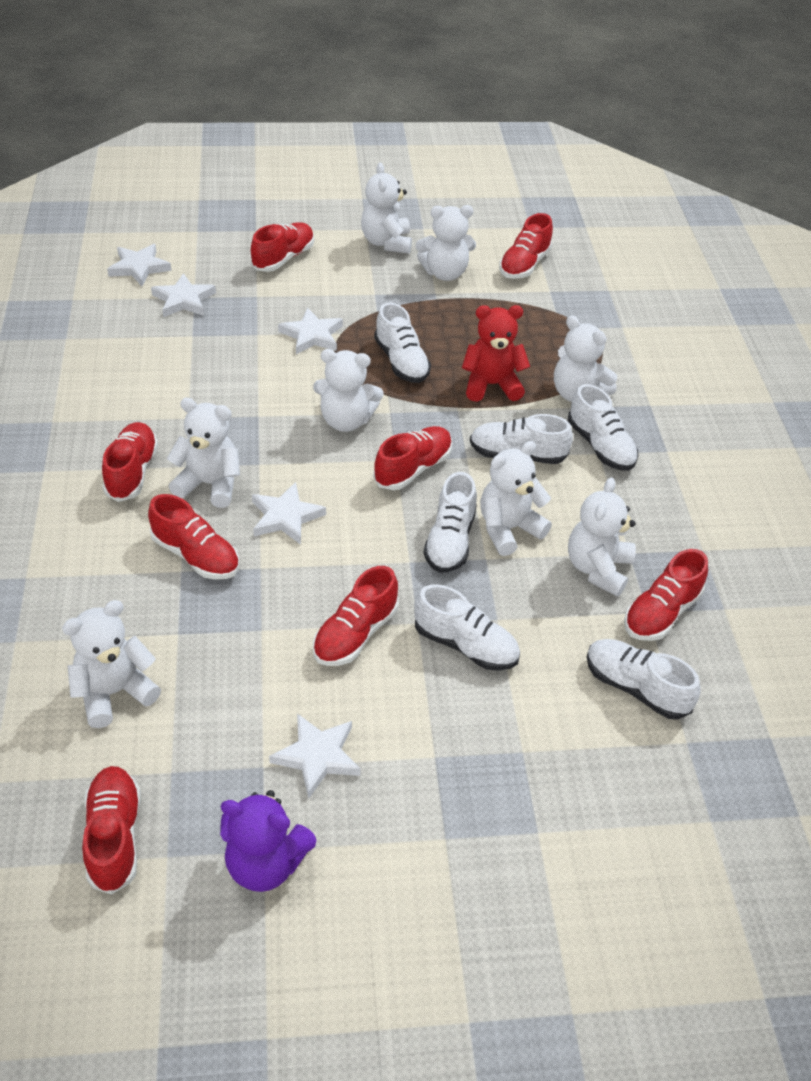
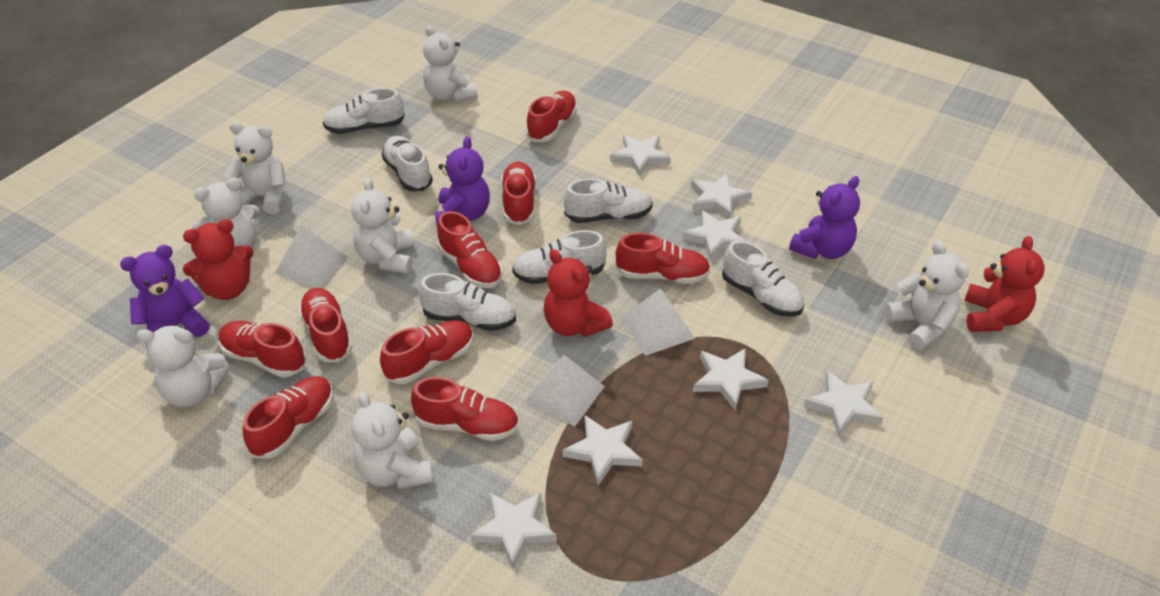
purple teddy bear: [220,790,316,892] = 1 -> [120,245,210,347] [435,136,490,225] [789,176,860,259] = 3
red shoe: [82,766,141,894] [102,422,158,502] [148,494,239,579] [251,222,314,272] [313,566,399,666] [373,426,452,490] [499,213,553,279] [624,549,708,641] = 8 -> [219,321,306,377] [243,376,333,459] [298,288,352,362] [380,320,474,384] [411,377,519,441] [437,211,503,288] [501,162,536,225] [526,91,577,142] [616,233,711,284] = 9
red teddy bear: [462,305,530,402] = 1 -> [183,219,254,300] [544,249,613,337] [964,236,1045,332] = 3
white pyramid: none = 0 -> [274,225,348,288] [524,355,605,426] [621,288,695,356] = 3
white star: [107,244,172,286] [151,273,216,317] [252,482,326,545] [269,713,361,798] [278,308,343,354] = 5 -> [470,492,557,569] [563,415,642,485] [610,134,671,177] [682,210,745,260] [691,173,752,219] [693,348,769,410] [804,370,883,437] = 7
white teddy bear: [62,600,161,728] [167,398,240,508] [313,349,384,432] [361,163,412,254] [416,205,476,281] [480,441,552,556] [554,315,617,402] [568,478,636,597] = 8 -> [136,325,230,407] [192,177,260,248] [225,122,285,214] [351,178,415,274] [352,391,433,489] [423,25,478,102] [884,241,969,350] = 7

